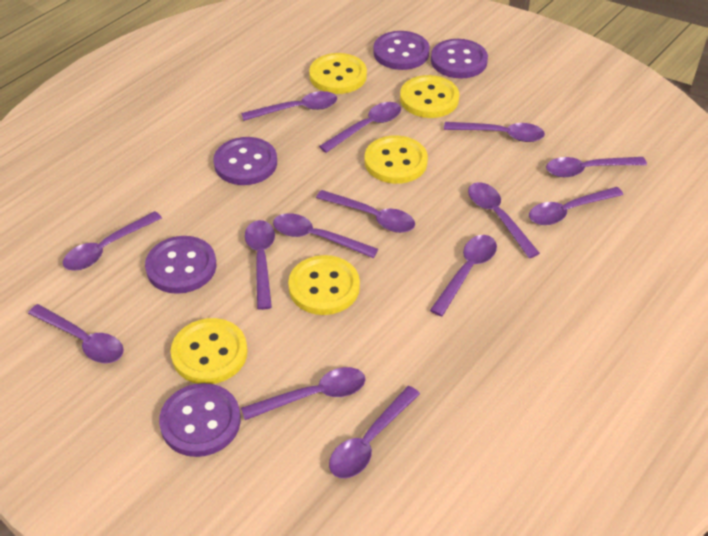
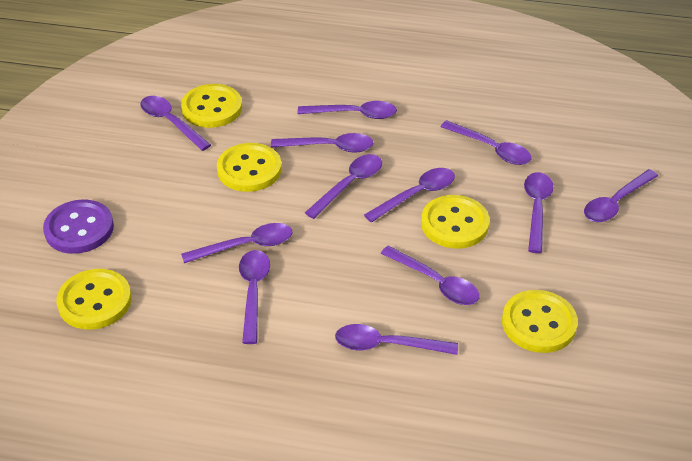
purple button: [145,236,216,294] [159,383,241,457] [213,137,277,185] [373,31,430,70] [431,39,488,79] = 5 -> [43,200,114,254] = 1
purple spoon: [28,304,124,363] [63,211,162,270] [241,91,337,121] [241,367,365,420] [245,220,275,310] [273,213,378,258] [316,190,415,233] [319,102,401,153] [329,386,420,478] [430,235,497,316] [444,122,545,142] [468,182,540,258] [529,187,623,225] [546,157,647,177] = 14 -> [140,96,211,151] [181,223,292,263] [239,250,270,344] [271,133,373,153] [298,101,397,119] [305,154,382,219] [335,324,458,355] [364,168,455,222] [381,246,479,305] [440,120,532,165] [524,172,554,253] [584,169,658,222] = 12

